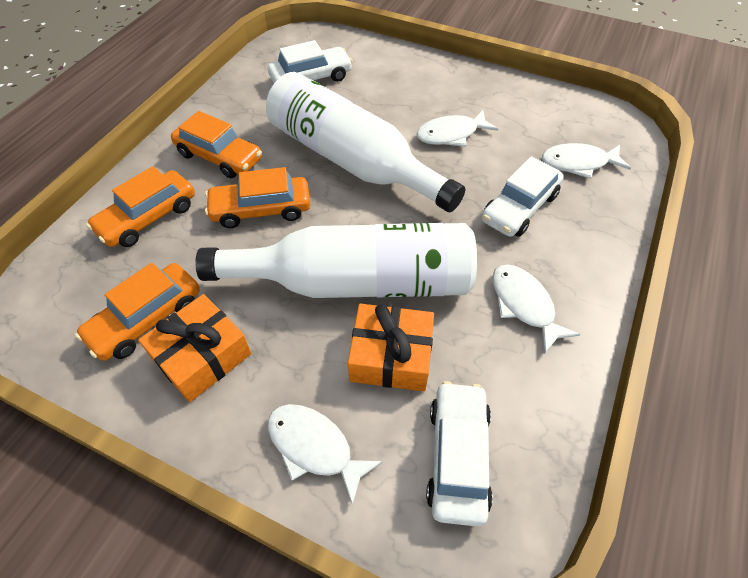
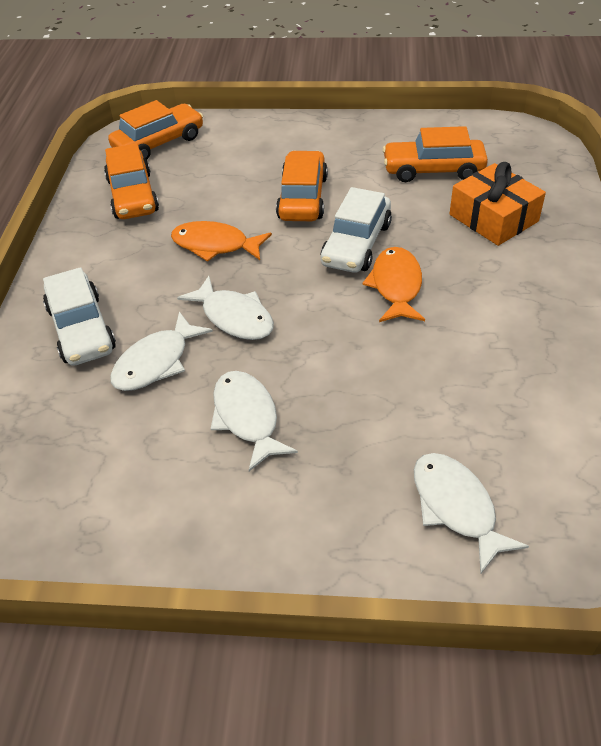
orange fish: none = 0 -> [171,221,272,262] [362,247,425,322] = 2
orange gift: [138,294,251,402] [348,304,434,391] = 2 -> [449,162,546,246] = 1
white bottle: [195,223,477,298] [266,72,465,212] = 2 -> none = 0
white car: [268,40,353,83] [426,381,493,527] [482,156,564,237] = 3 -> [43,267,116,366] [321,187,392,273] = 2

